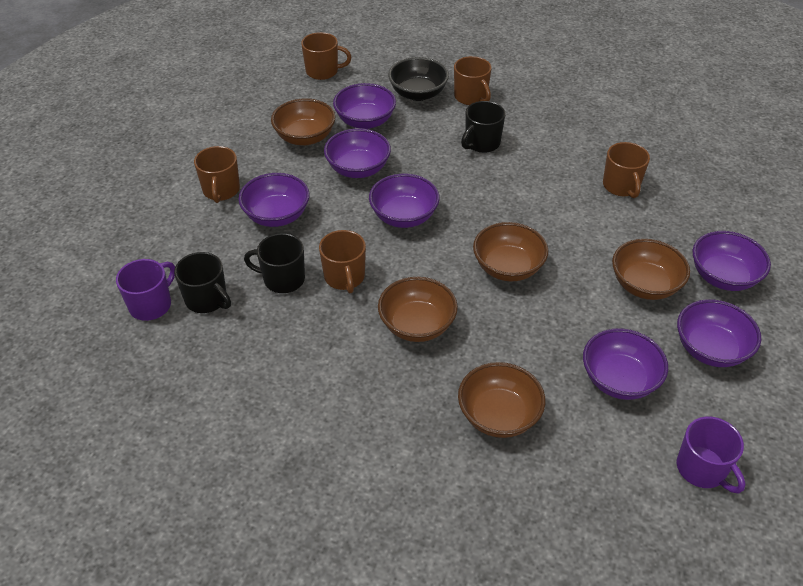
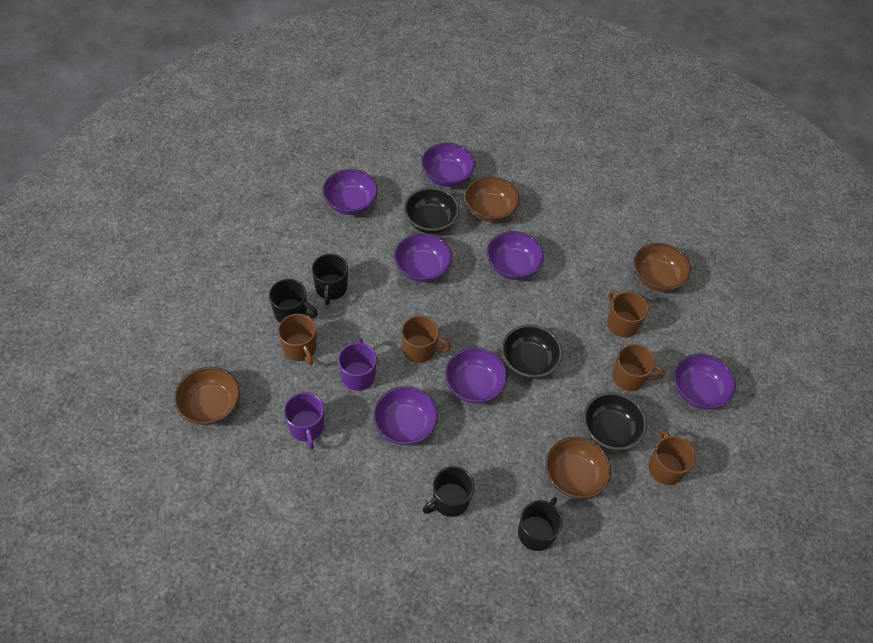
black bowl: [388,57,449,101] = 1 -> [404,187,460,234] [501,324,562,379] [583,392,647,451] = 3
black mug: [174,252,231,313] [244,233,305,293] [461,101,506,153] = 3 -> [269,279,318,323] [312,254,348,305] [423,466,474,517] [518,497,563,551] = 4
brown bowl: [271,98,335,146] [378,277,458,342] [458,362,545,438] [473,222,548,281] [612,239,690,300] = 5 -> [174,367,240,425] [465,176,519,222] [545,437,611,499] [634,243,691,292] = 4

